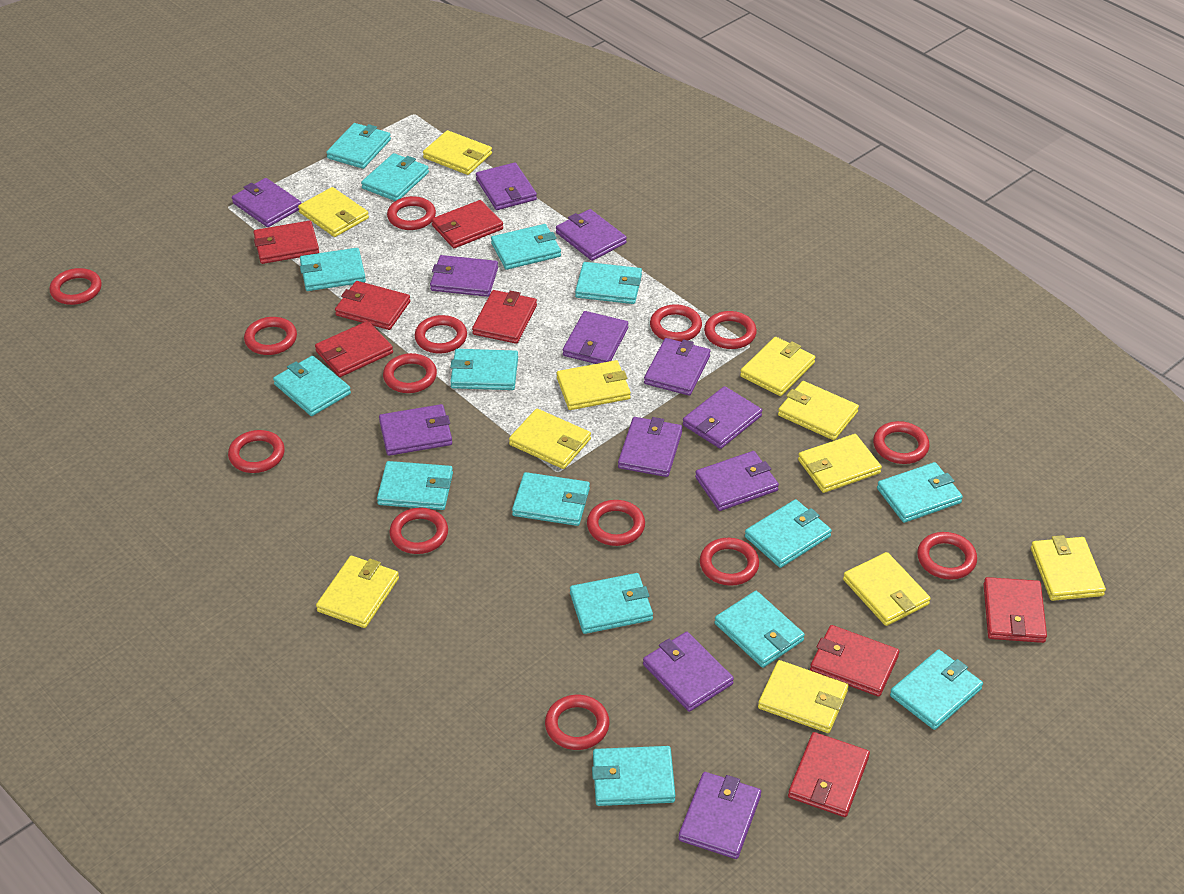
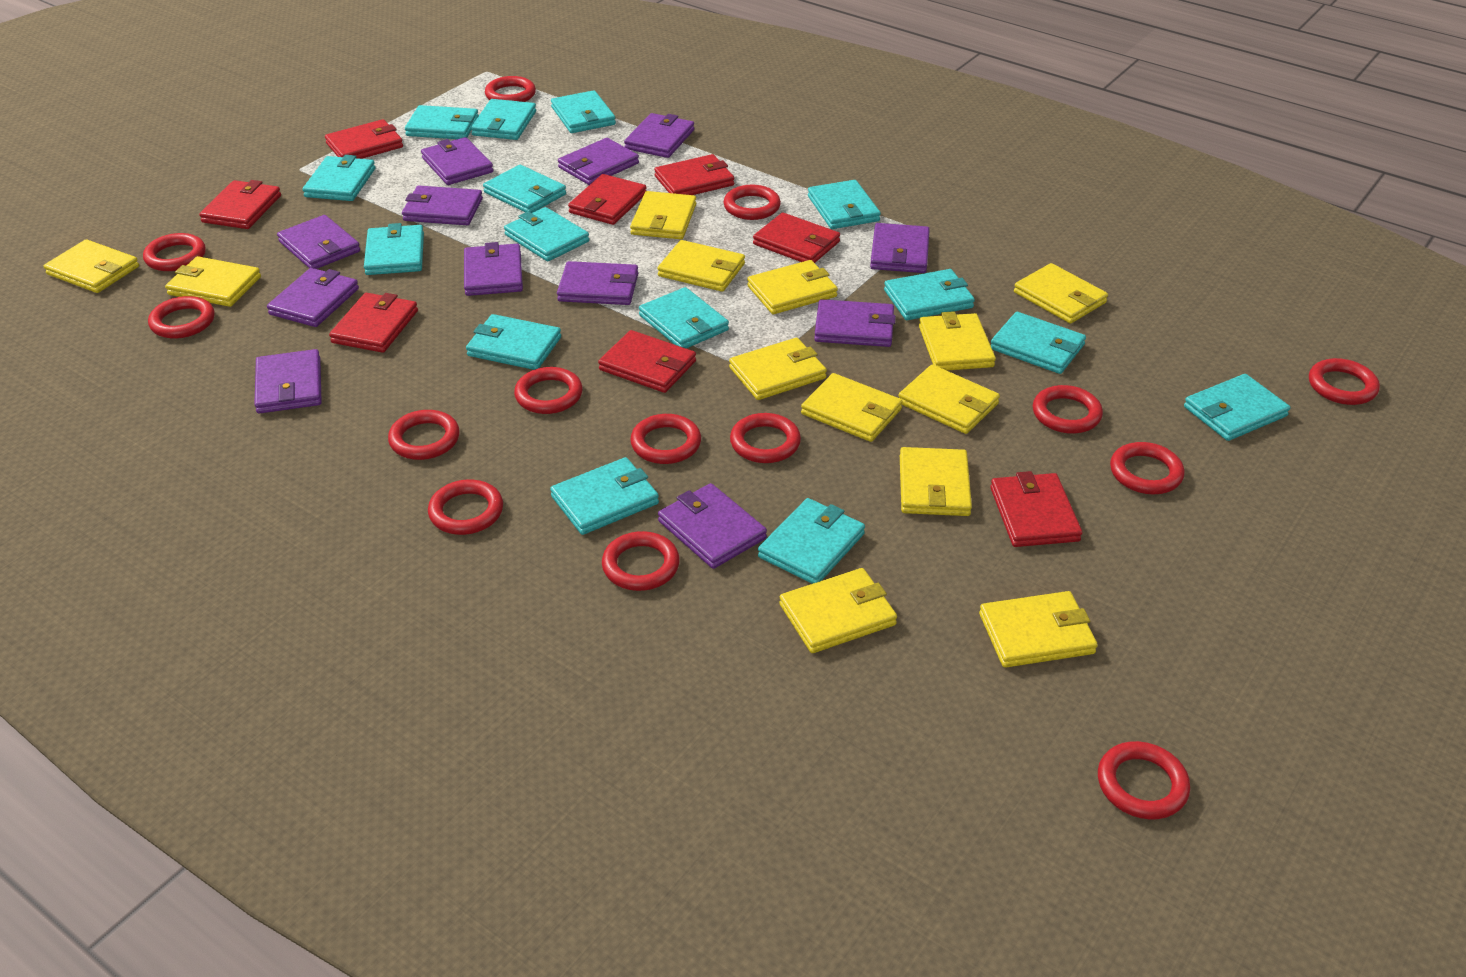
yellow wallet: [298,187,369,237] [316,556,399,628] [423,130,492,175] [509,409,591,469] [557,360,631,410] [740,337,816,396] [758,660,849,733] [778,381,859,440] [798,434,882,493] [843,552,931,626] [1031,535,1106,601] = 11 -> [44,239,139,293] [165,256,261,307] [630,191,696,239] [657,240,745,292] [729,338,827,400] [747,260,838,314] [779,568,897,653] [801,373,903,442] [898,365,1000,434] [900,447,972,516] [919,311,996,371] [979,591,1098,668] [1014,263,1108,324] = 13

